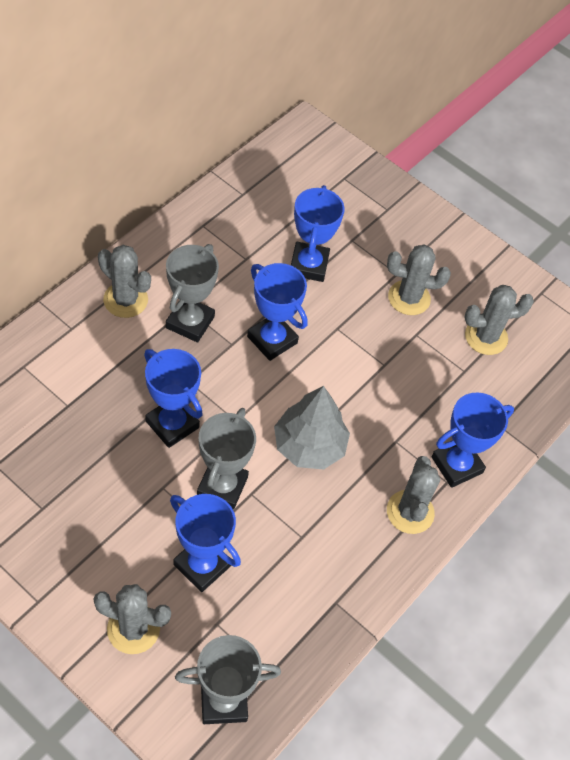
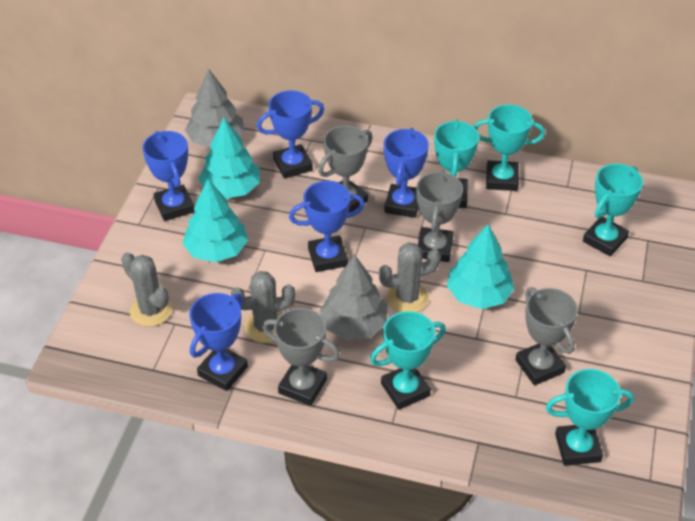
grey cactus: [93,584,171,654] [98,245,151,318] [387,244,451,315] [387,456,440,534] [465,285,534,355] = 5 -> [121,252,172,327] [231,271,295,343] [379,242,441,312] = 3
grey tree: [274,386,350,469] = 1 -> [185,68,244,148] [319,255,388,340] = 2
grey trophy: [166,244,219,342] [175,635,281,724] [197,408,256,510] = 3 -> [262,308,340,406] [318,126,372,213] [416,170,463,262] [515,287,578,386] = 4
turquoise tree: none = 0 -> [183,179,248,262] [199,118,260,198] [447,224,515,309] = 3
turquoise trophy: none = 0 -> [370,311,446,410] [434,120,479,208] [473,104,545,191] [545,369,634,466] [583,164,643,256] = 5

